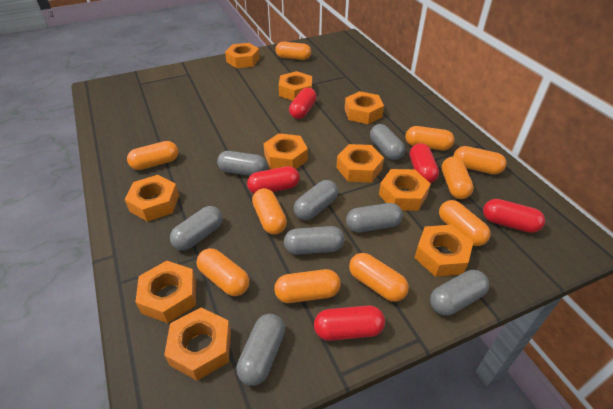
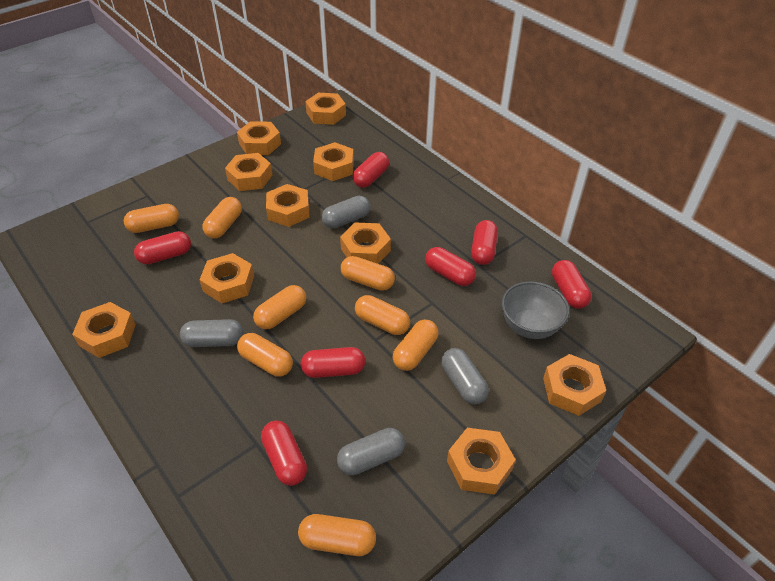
grey bowl: none = 0 -> [502,282,569,339] = 1
grey capsule: [170,206,223,250] [217,151,267,176] [237,314,285,386] [284,226,344,255] [294,180,338,220] [346,203,403,232] [370,124,405,160] [430,270,489,315] = 8 -> [180,319,243,347] [322,196,370,229] [337,428,405,475] [441,348,489,405] = 4
orange capsule: [127,141,178,170] [196,248,249,296] [252,188,287,234] [274,269,341,303] [275,42,311,60] [349,253,409,302] [406,126,454,150] [439,200,490,246] [442,157,474,199] [453,146,507,174] = 10 -> [124,204,179,233] [202,197,242,238] [237,333,293,377] [253,285,306,329] [298,514,376,556] [341,256,395,291] [355,295,410,335] [393,319,438,371] = 8
red capsule: [247,166,300,194] [289,88,317,119] [314,305,385,341] [410,143,439,183] [483,199,545,233] = 5 -> [134,231,191,264] [261,421,307,486] [301,347,365,378] [353,152,389,188] [425,247,476,286] [471,220,498,265] [552,260,592,309] = 7

